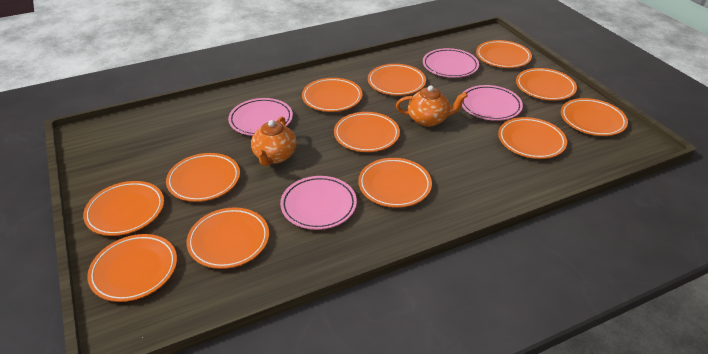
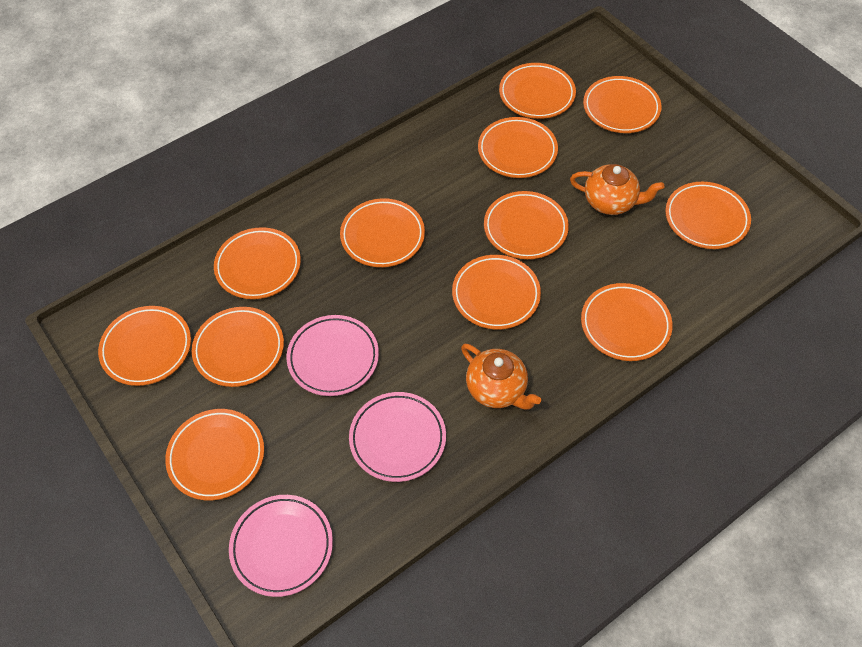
pink plate: [228,98,293,136] [280,176,357,230] [423,48,479,78] [462,85,523,121] = 4 -> [229,495,333,597] [287,315,379,396] [349,392,446,482] = 3

